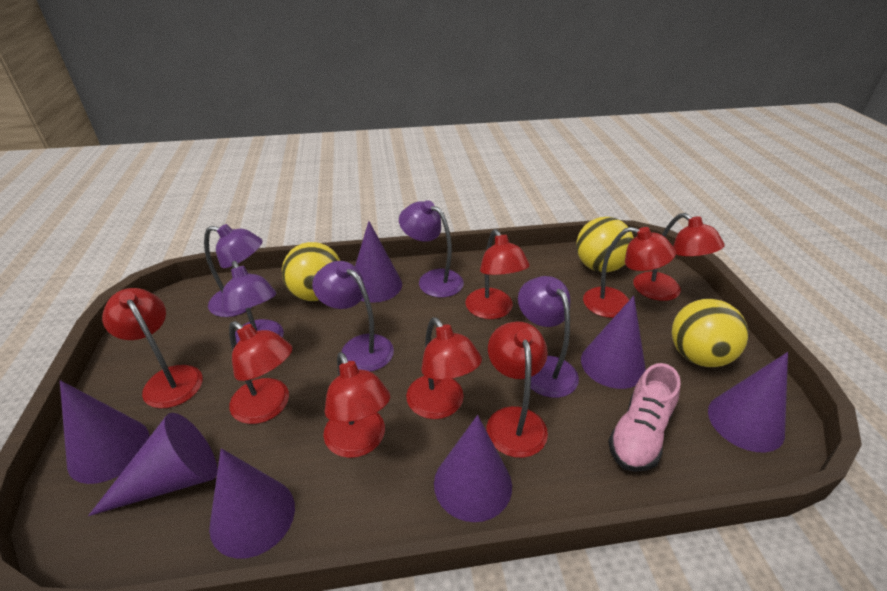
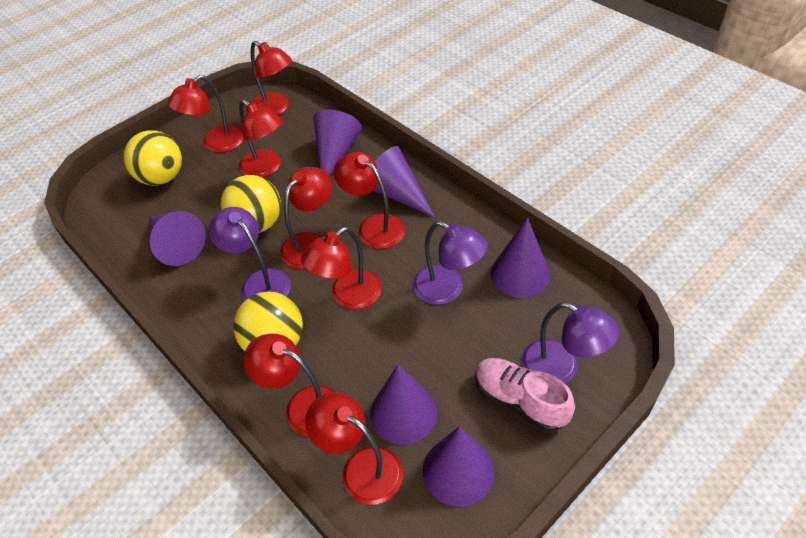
purple cone: [60,380,149,484] [88,413,217,516] [209,448,295,559] [355,221,402,303] [434,415,512,522] [581,296,646,389] [708,352,788,452] = 7 -> [150,211,206,266] [313,110,362,176] [370,364,437,445] [373,146,435,217] [423,426,494,507] [491,218,550,298] = 6
purple lamp: [204,224,263,317] [222,261,284,343] [312,261,394,372] [399,200,464,297] [518,276,579,398] = 5 -> [209,207,291,300] [413,221,488,305] [521,302,619,384] = 3

